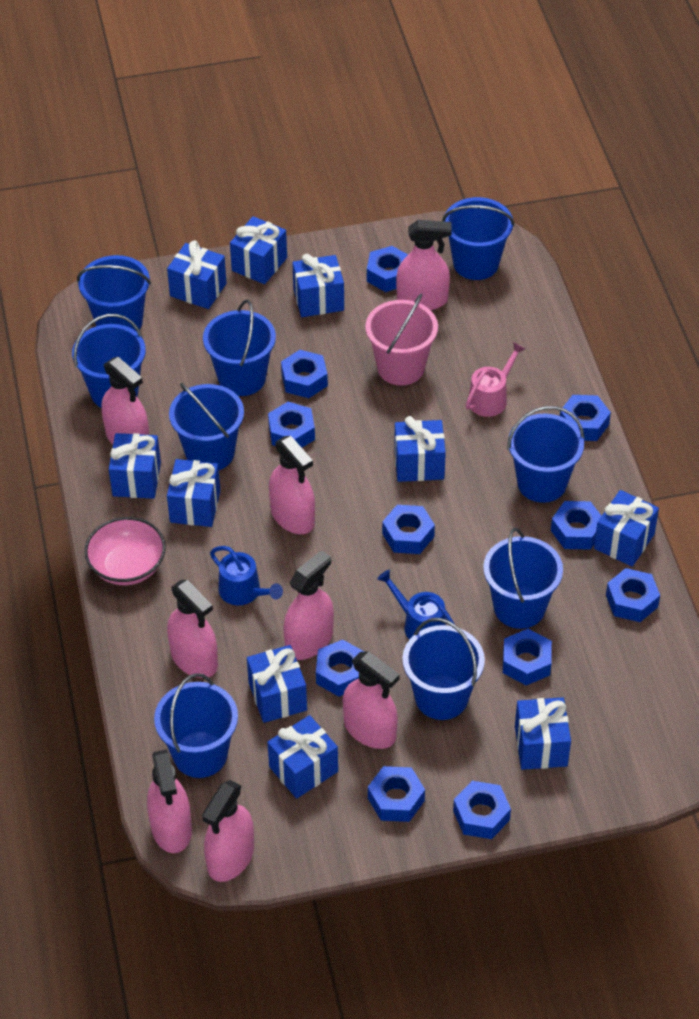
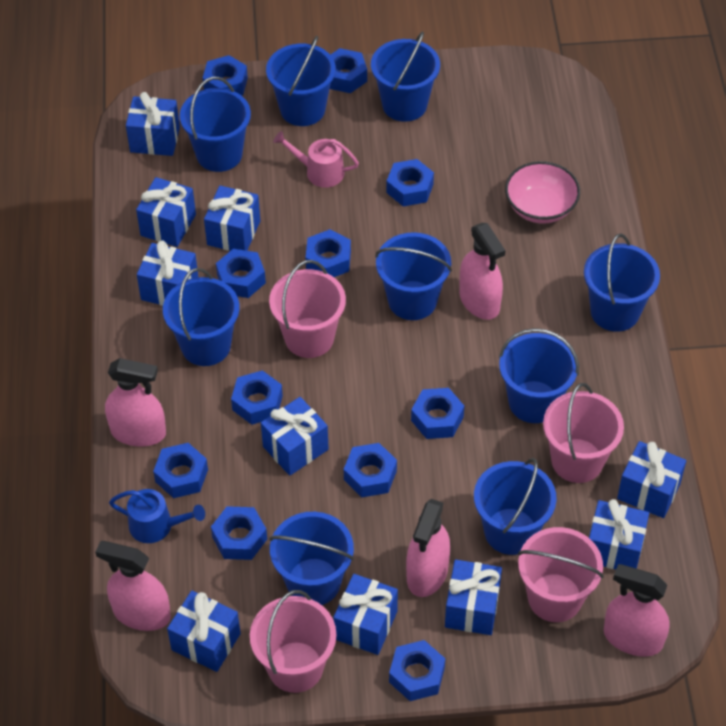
blue watering can: [210,546,283,605] [377,570,455,640] = 2 -> [109,489,205,543] = 1
pink bucket: [365,294,438,385] = 1 -> [250,590,336,693] [269,260,346,358] [518,527,604,622] [543,383,624,483] = 4
pink spray bottle: [101,357,149,444] [147,749,192,853] [167,580,218,678] [202,780,254,882] [269,436,315,534] [283,550,334,660] [343,651,400,749] [396,220,452,310] = 8 -> [95,541,171,631] [105,358,166,447] [406,499,450,597] [459,223,505,320] [604,564,670,656] = 5

